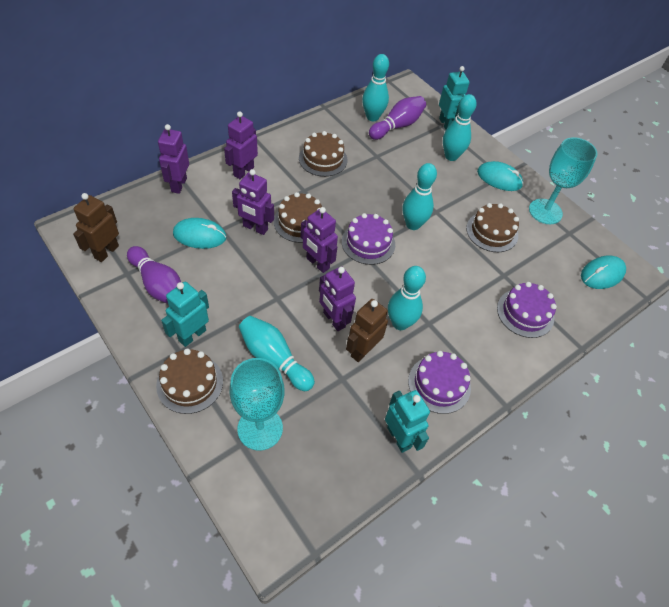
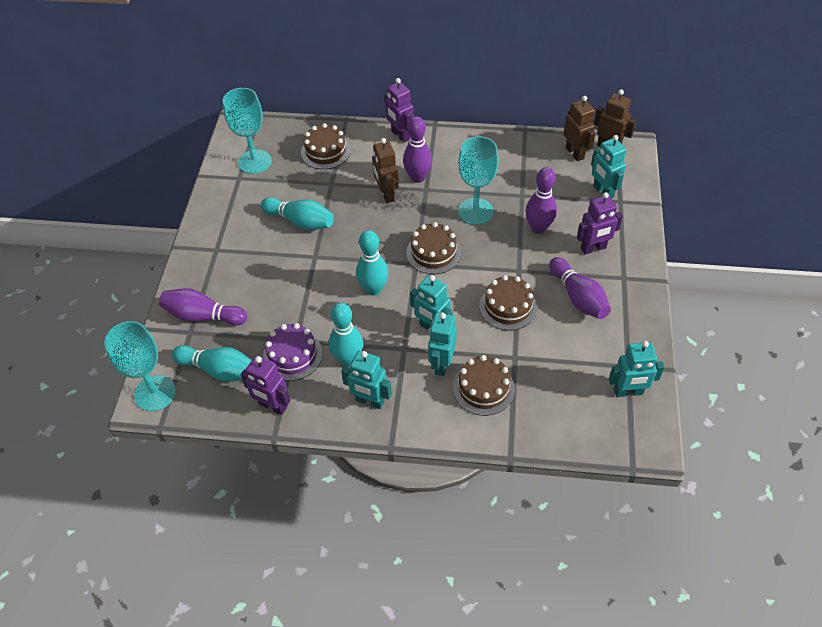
brown robot: [73,193,119,262] [346,299,388,362] = 2 -> [372,138,399,203] [563,96,596,161] [594,89,636,147] = 3
purple bowling pin: [127,246,181,304] [369,96,426,140] = 2 -> [159,288,247,326] [403,117,432,183] [525,167,557,234] [549,257,611,319] = 4
purple cake: [342,213,395,265] [408,351,471,414] [497,282,557,338] = 3 -> [263,323,323,381] = 1
purple robot: [158,124,189,194] [224,111,258,179] [232,169,274,235] [301,207,338,273] [319,266,356,331] = 5 -> [241,355,290,415] [384,78,414,143] [577,192,623,255] = 3
turquoise bowling pin: [239,316,315,391] [362,54,389,121] [388,266,426,330] [403,163,437,230] [443,94,476,161] = 5 -> [172,345,252,382] [261,197,334,230] [329,303,364,367] [356,230,389,296] = 4
turquoise goblet: [230,358,285,451] [529,137,597,224] = 2 -> [104,321,176,411] [223,88,272,174] [458,136,499,225] = 3
turquoise mouse: [173,218,226,249] [477,161,523,191] [581,256,626,289] = 3 -> none = 0
turquoise robot: [161,282,209,347] [385,390,430,453] [439,66,470,130] = 3 -> [341,350,392,409] [410,275,453,329] [428,312,457,376] [591,135,626,198] [609,341,665,397] = 5

